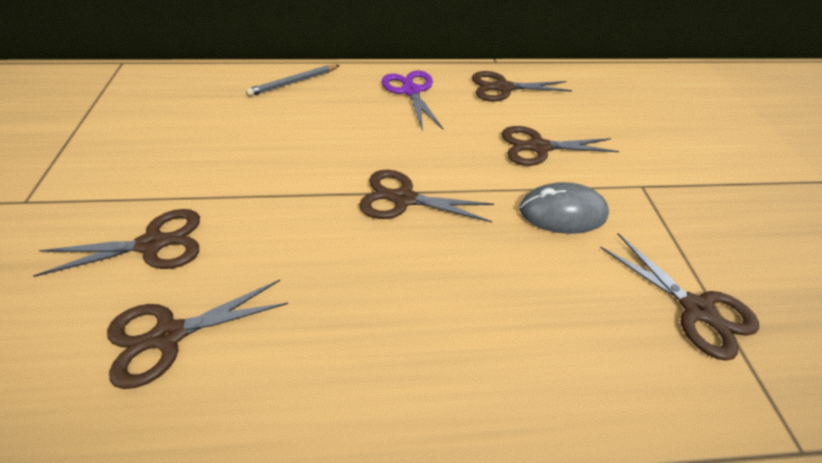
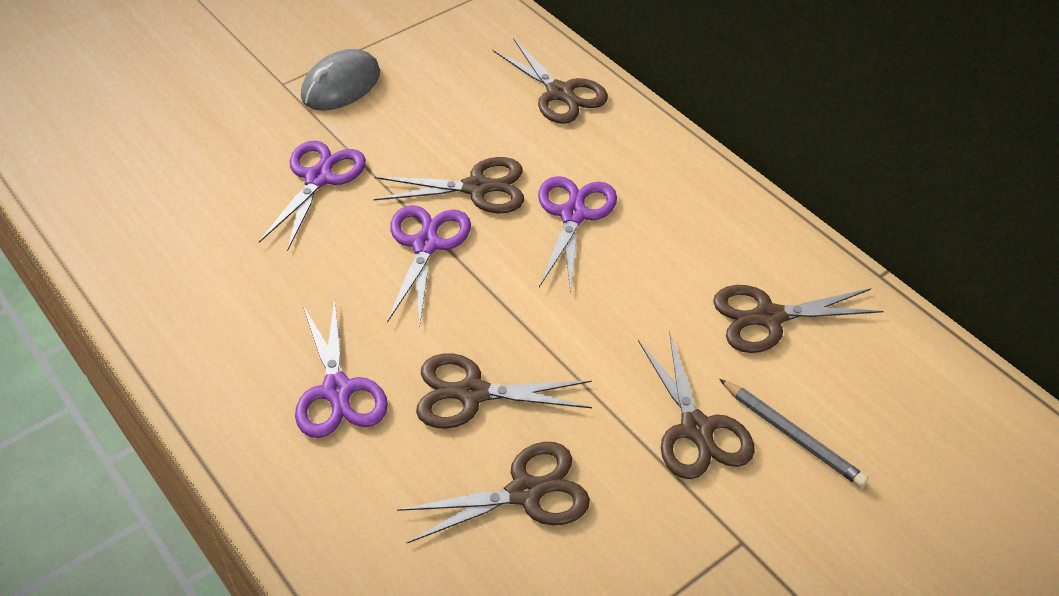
purple scissors: [382,70,444,131] = 1 -> [259,141,366,252] [295,297,388,438] [387,205,471,326] [538,176,617,293] = 4

